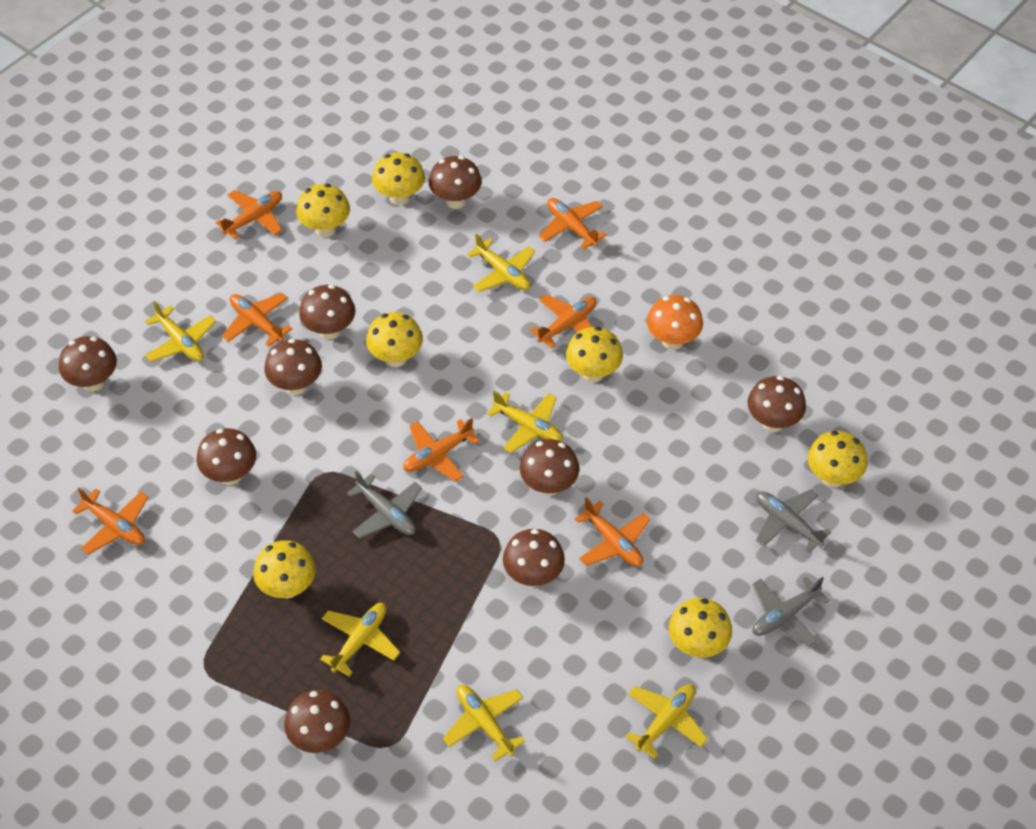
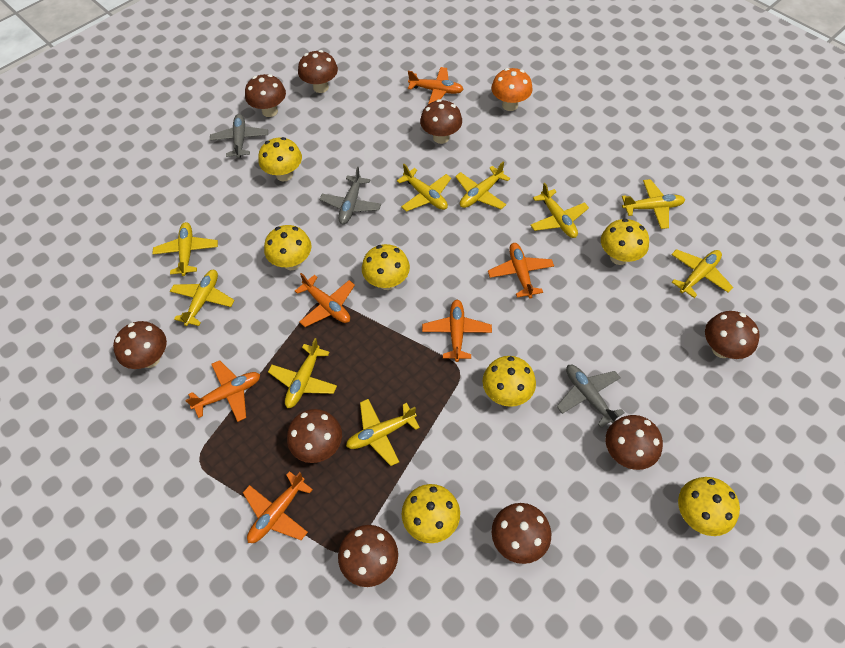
orange plane: [72,488,148,555] [216,190,282,239] [222,293,292,347] [403,418,480,482] [530,294,597,348] [539,198,607,250] [575,497,651,567] = 7 -> [185,360,260,422] [243,471,313,543] [295,273,355,327] [408,67,464,104] [422,300,492,362] [488,243,554,298] = 6
yellow plane: [145,301,216,362] [320,603,400,677] [443,685,525,761] [467,233,535,292] [487,391,563,453] [626,684,708,759] = 6 -> [152,222,218,276] [170,270,235,326] [268,338,337,408] [346,399,420,466] [397,164,451,212] [455,162,510,209] [530,183,589,238] [622,179,685,229] [671,249,733,298] = 9

